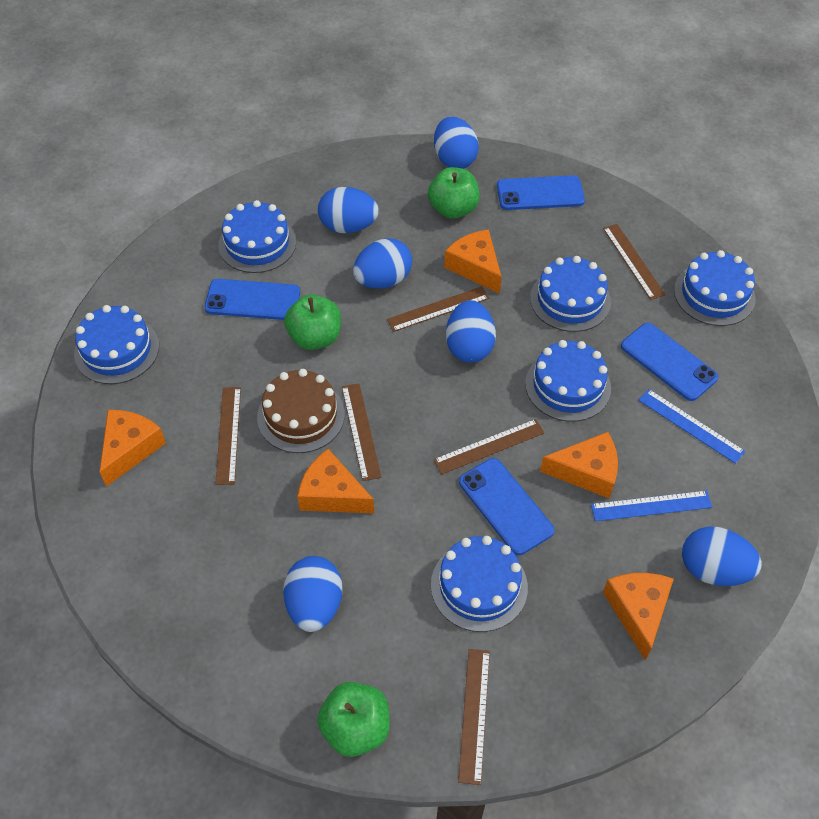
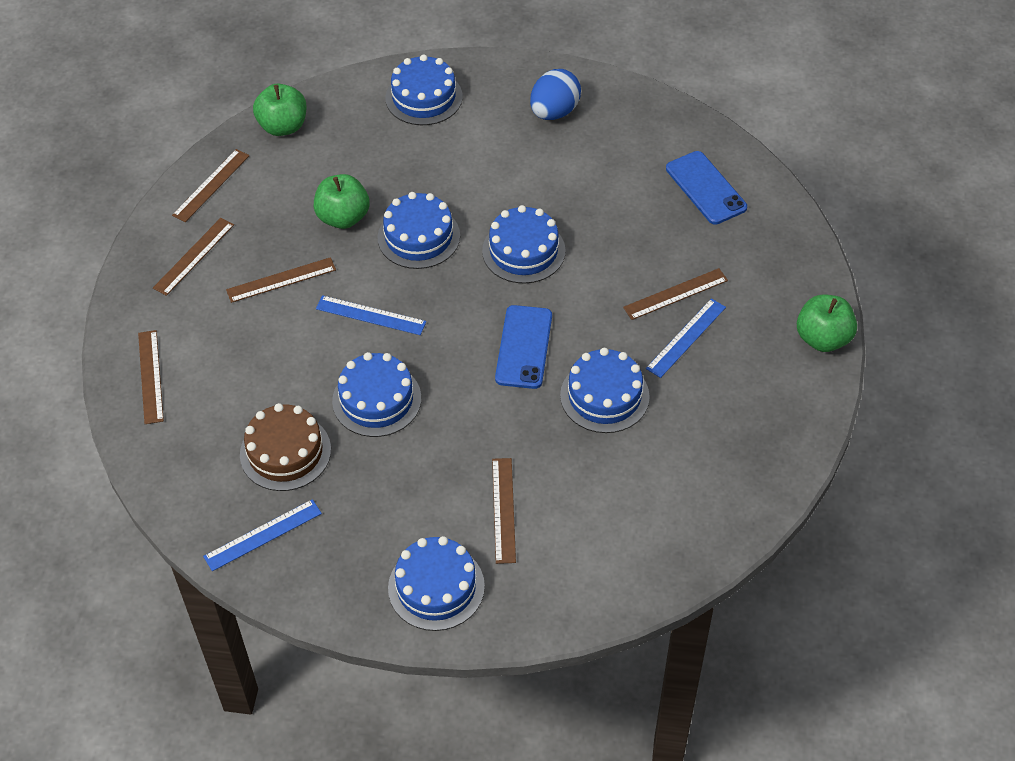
blue egg: [283,556,343,632] [318,187,379,233] [353,238,412,288] [434,117,479,169] [446,300,496,363] [682,527,762,586] = 6 -> [530,69,581,120] = 1
blue phone: [204,279,300,320] [459,458,555,555] [497,175,585,210] [621,323,718,401] = 4 -> [495,305,552,389] [666,151,747,225] = 2
blue ruler: [591,491,712,521] [639,389,746,464] = 2 -> [203,499,322,571] [316,295,426,335] [646,298,726,378] = 3
orange cheese: [99,410,166,487] [297,449,374,513] [444,229,502,294] [540,432,618,498] [603,573,674,660] = 5 -> none = 0

